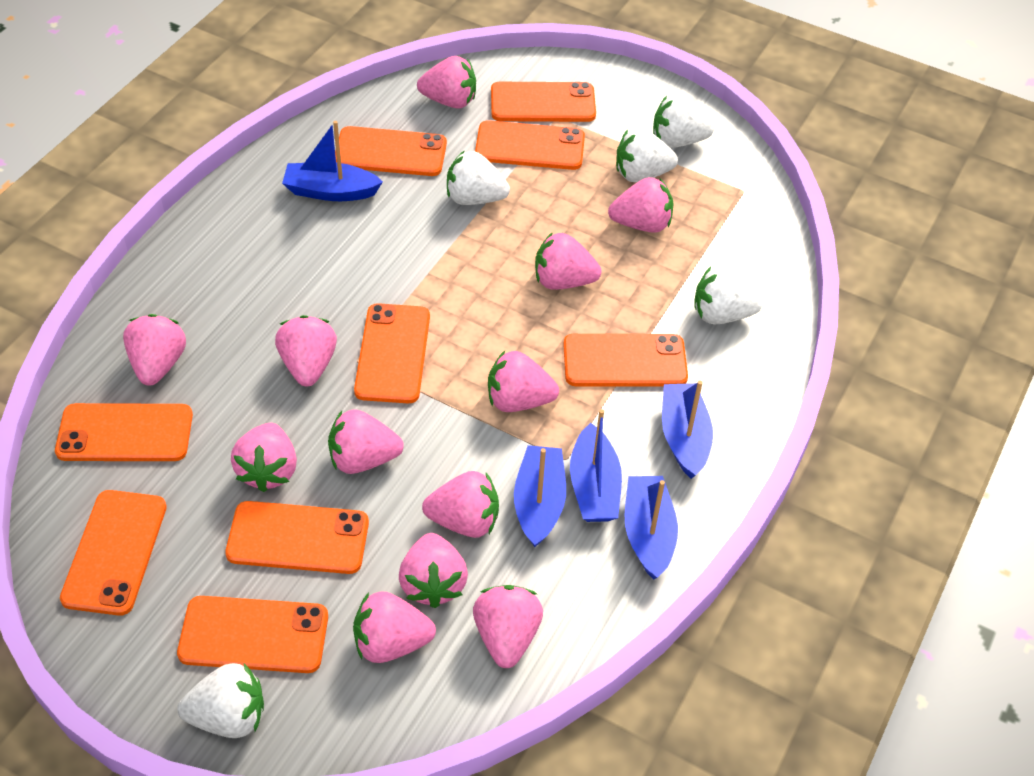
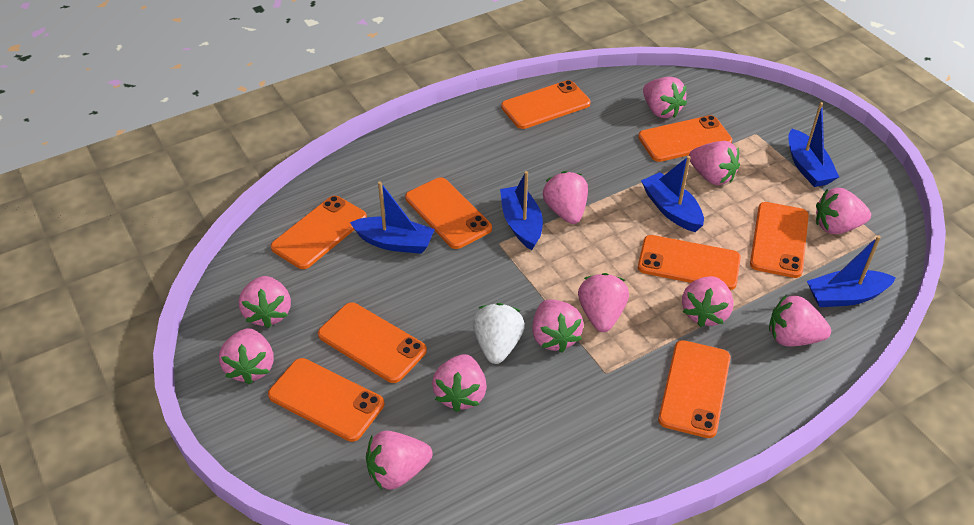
white strawberry: [177,663,264,738] [447,150,510,205] [616,128,678,182] [653,95,714,148] [694,266,762,324] = 5 -> [473,303,525,364] = 1

